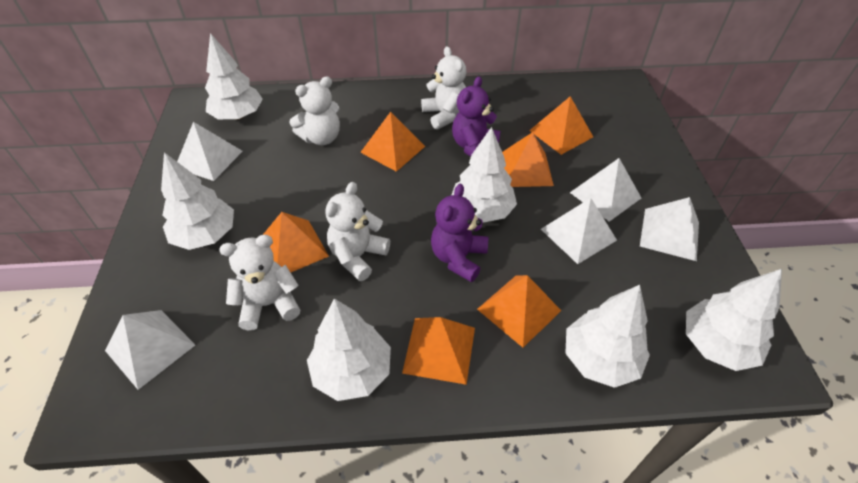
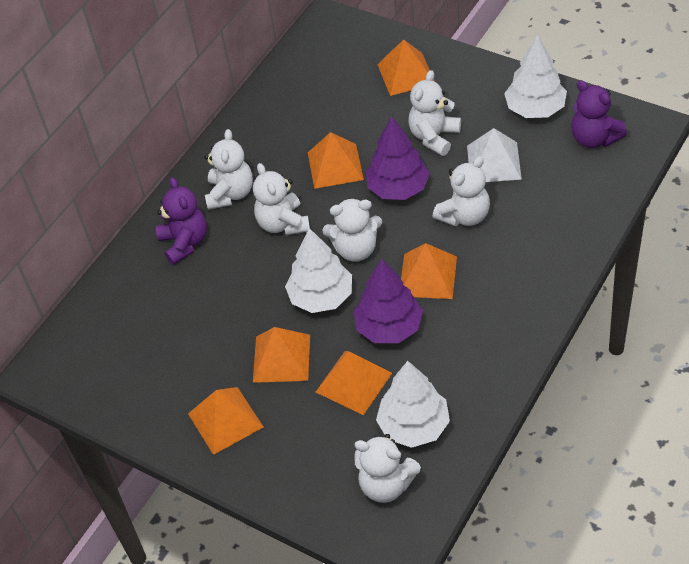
purple tree: none = 0 -> [354,259,423,343] [366,116,430,200] = 2
white pyramid: [105,310,195,390] [177,122,243,181] [541,198,617,264] [570,158,641,222] [640,197,699,261] = 5 -> [467,128,522,182] = 1
white teddy bear: [219,234,300,330] [289,76,340,145] [326,182,390,281] [421,46,466,129] = 4 -> [204,129,253,210] [253,163,310,235] [322,198,382,262] [354,434,421,503] [409,70,461,156] [432,156,490,226] = 6
white tree: [161,152,234,250] [205,33,263,120] [307,298,391,401] [452,127,517,222] [565,285,650,388] [686,269,782,371] = 6 -> [285,228,352,313] [376,361,450,448] [504,35,567,118] = 3

